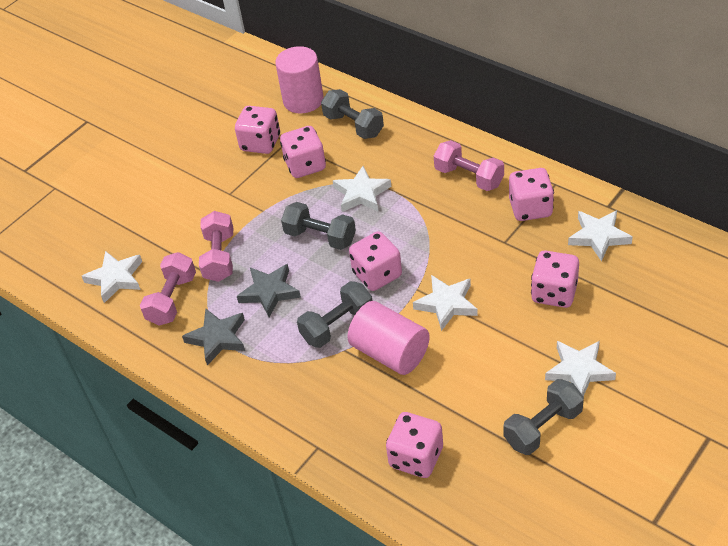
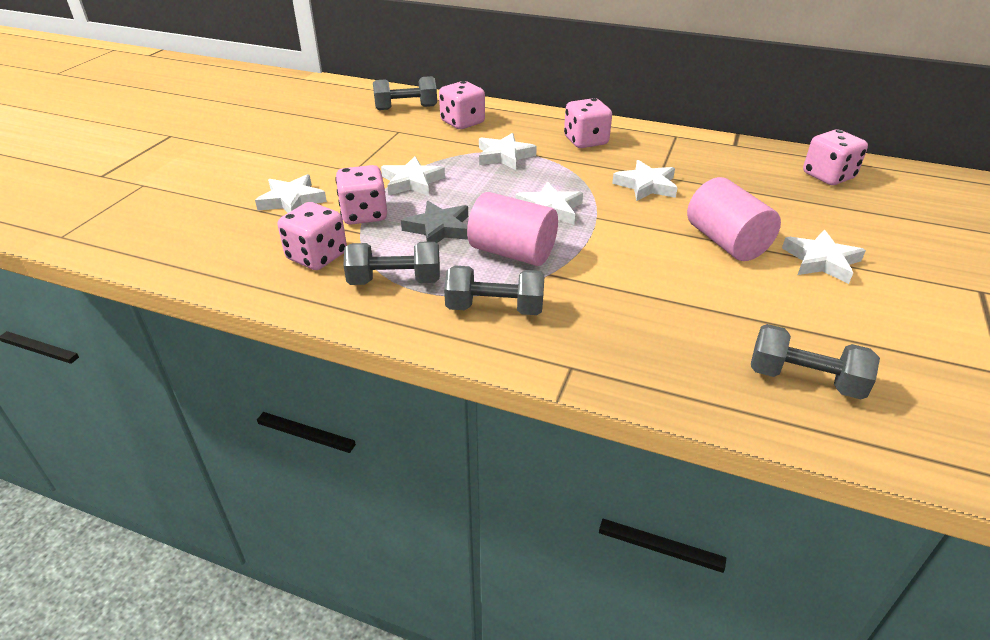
grey star: [182,309,245,365] [237,264,301,317] = 2 -> [401,201,468,243] = 1
pink dice: [235,106,280,154] [280,126,326,178] [349,231,402,291] [386,412,443,478] [509,168,554,221] [531,250,579,308] = 6 -> [278,202,347,270] [335,165,387,225] [439,81,485,129] [564,98,612,148] [803,129,868,185] = 5
pink dumbbell: [140,252,196,326] [199,211,233,282] [434,140,504,191] = 3 -> none = 0
white star: [82,251,142,303] [333,166,391,212] [413,275,478,331] [545,341,616,396] [568,210,633,262] = 5 -> [255,174,327,213] [381,157,445,196] [479,133,537,170] [515,181,583,224] [612,160,678,201] [782,230,866,284] = 6

